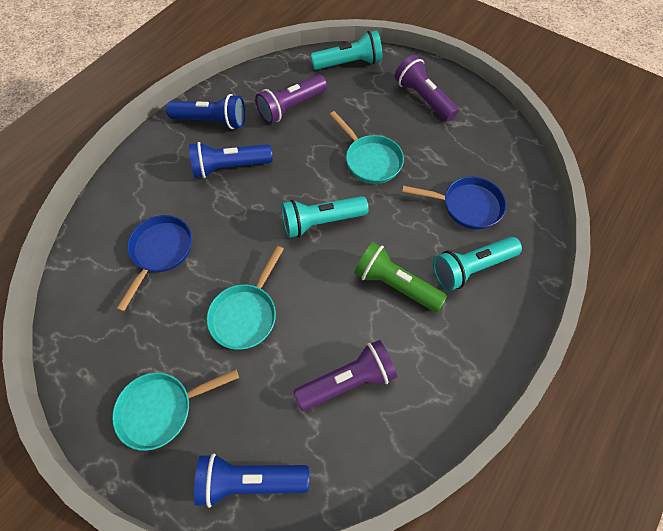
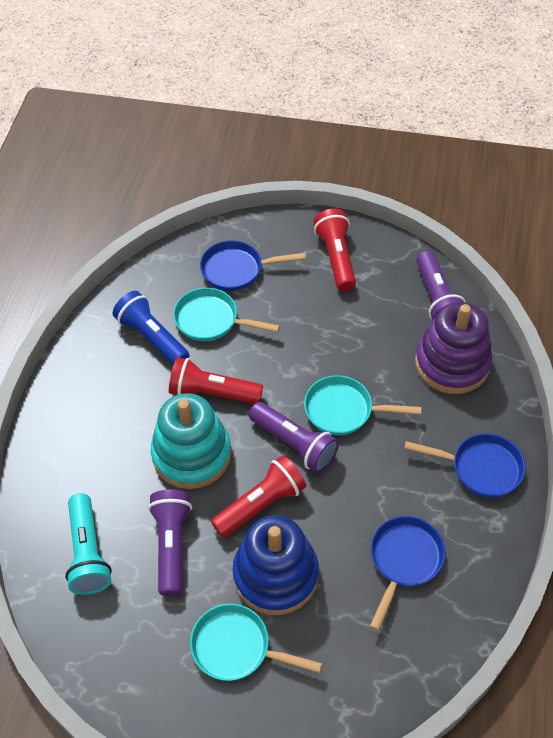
blue flashlight: [166,94,245,129] [189,142,273,178] [194,453,309,508] = 3 -> [113,291,190,365] = 1
blue pan: [116,215,192,312] [402,177,507,230] = 2 -> [200,240,306,291] [370,516,445,631] [404,433,525,498] = 3
blue stacking toy: none = 0 -> [232,515,319,615] = 1
green flashlight: [354,242,447,312] = 1 -> none = 0
purple stacking toy: none = 0 -> [415,302,493,394] = 1
red flashlight: none = 0 -> [169,357,263,404] [211,455,306,538] [314,209,356,291] = 3
turquoise flashlight: [281,196,369,238] [310,30,382,70] [433,237,522,291] = 3 -> [65,493,112,595] = 1
turquoise stacking toy: none = 0 -> [151,393,231,489] = 1

